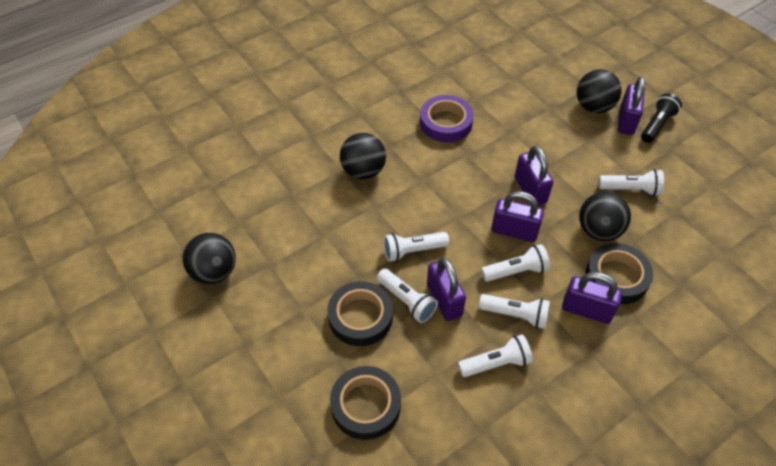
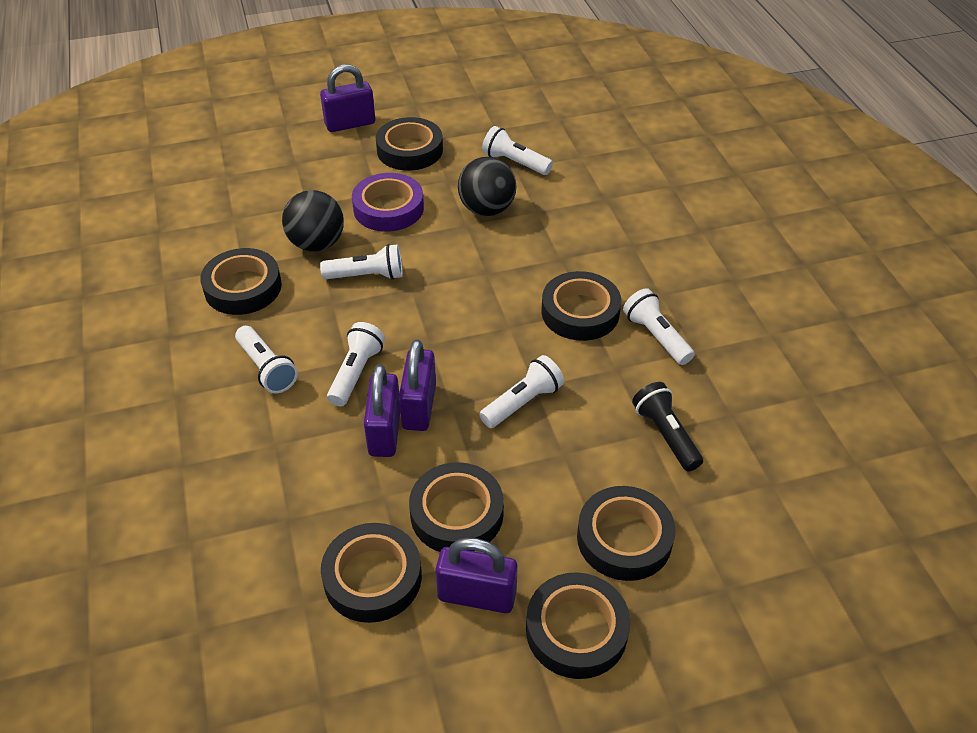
black ball: [182,233,236,284] [340,133,386,180] [577,69,622,113] [579,192,631,241] = 4 -> [282,190,344,252] [458,157,516,216] = 2
black tape: [327,281,393,346] [330,366,401,440] [586,243,653,304] = 3 -> [200,248,282,315] [321,523,422,623] [376,117,443,171] [409,462,504,552] [526,572,630,679] [542,271,621,341] [577,486,676,581] = 7
purple padlock: [427,257,466,321] [491,191,544,242] [515,146,553,206] [562,272,622,324] [618,76,645,135] = 5 -> [320,64,375,132] [364,364,400,457] [399,339,436,431] [436,538,518,613] = 4

